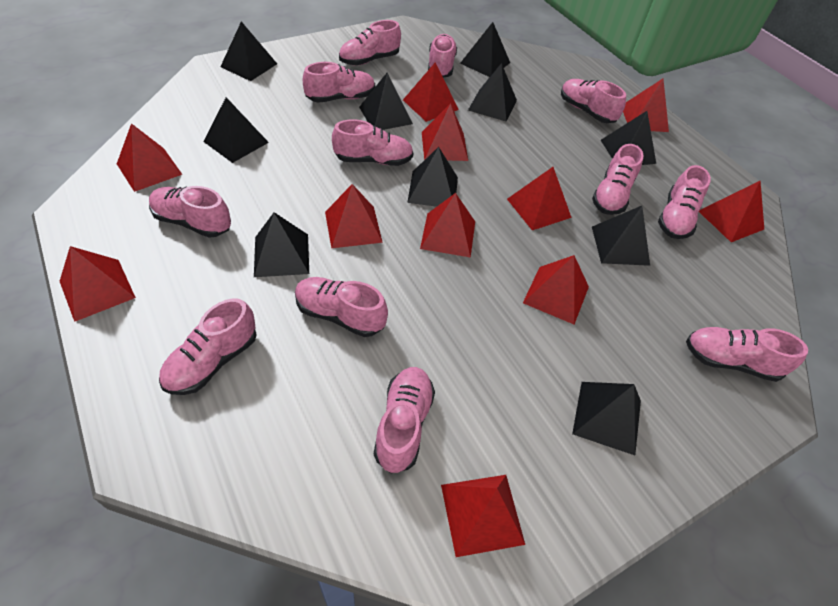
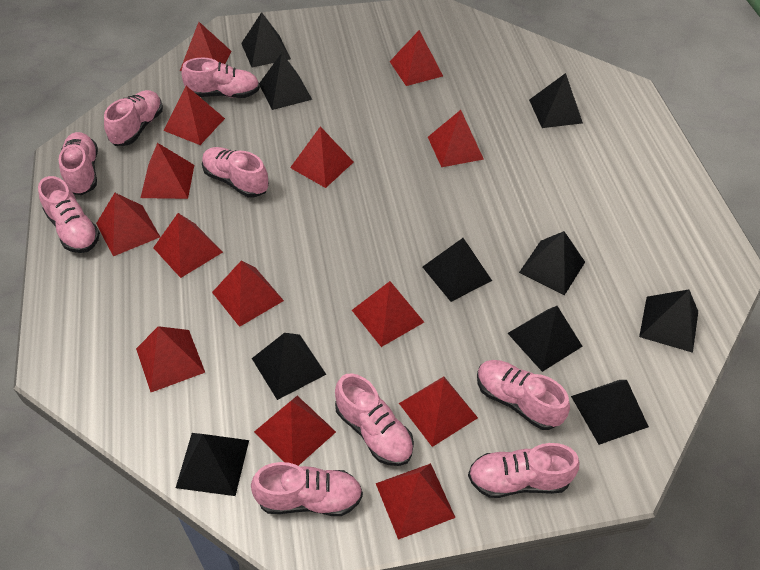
pink shoe: [149,186,231,238] [159,298,257,395] [295,277,388,337] [303,62,375,103] [332,119,414,166] [339,20,401,65] [374,367,435,473] [428,34,457,78] [561,79,626,123] [592,144,644,215] [658,165,711,239] [686,327,808,382] = 12 -> [38,176,100,253] [59,132,98,195] [104,90,163,146] [181,58,260,98] [202,147,269,198] [251,462,363,516] [335,373,414,466] [468,443,579,498] [477,360,570,430] = 9
red pyramid: [60,246,136,322] [117,123,182,192] [325,184,383,248] [403,62,459,122] [420,193,475,258] [422,103,468,161] [441,475,525,557] [507,167,572,230] [523,255,589,324] [623,79,669,132] [699,181,764,242] = 11 -> [96,193,160,256] [136,326,205,392] [141,143,194,199] [153,213,223,278] [163,86,225,145] [180,22,231,71] [212,261,284,327] [254,396,336,466] [290,126,354,188] [352,281,424,347] [376,463,456,540] [389,30,443,86] [399,377,478,447] [428,110,484,167] = 14

